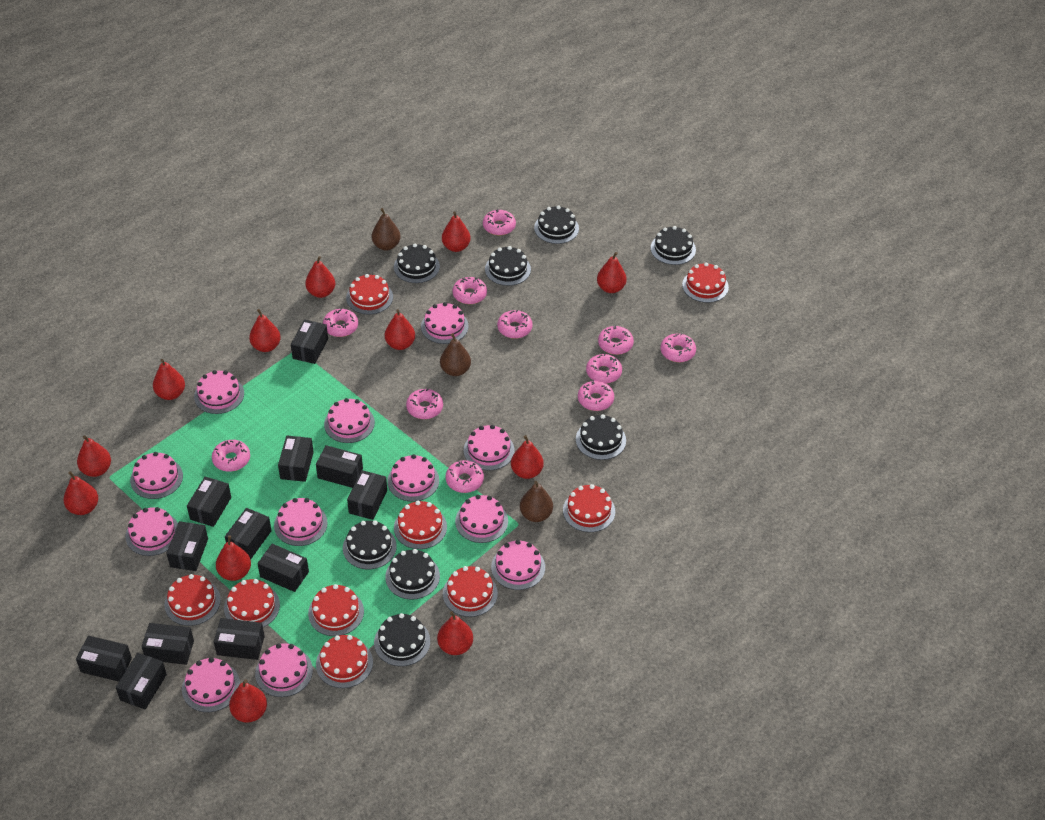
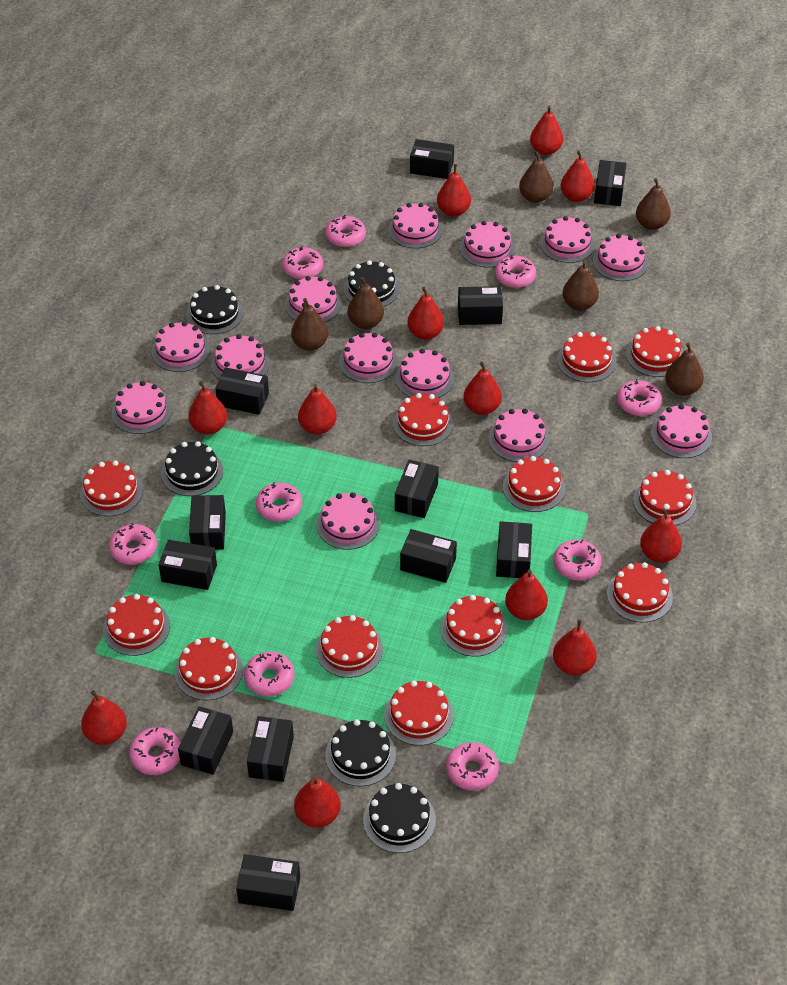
black cake: [343,520,397,569] [374,613,430,666] [385,549,440,600] [394,244,440,283] [485,246,531,286] [534,206,579,244] [576,414,626,460] [651,226,696,265] = 8 -> [161,441,223,496] [186,285,244,334] [325,719,396,786] [344,260,400,307] [363,783,436,853] = 5
brown pear: [371,208,401,250] [440,333,471,376] [520,481,553,522] = 3 -> [291,298,328,351] [348,277,384,329] [519,152,553,203] [562,260,599,311] [636,178,671,230] [665,343,704,396] = 6
pink cake: [125,507,178,556] [130,452,183,499] [182,657,240,712] [194,370,244,414] [255,643,313,697] [274,498,328,546] [324,398,375,443] [387,454,439,502] [421,302,469,344] [455,495,508,543] [464,425,514,470] [491,540,545,590] = 12 -> [112,381,172,434] [152,322,210,372] [211,334,270,379] [285,276,342,322] [316,492,380,550] [339,333,398,383] [388,203,443,248] [395,349,454,398] [460,221,515,268] [488,409,549,462] [540,216,595,263] [593,234,648,281] [651,404,712,458] = 13
pink donut: [212,440,250,472] [323,309,358,337] [406,388,443,419] [446,460,484,493] [453,277,487,304] [483,209,516,236] [497,310,533,339] [578,380,614,411] [586,353,622,383] [598,325,634,355] [661,333,696,362] = 11 -> [109,523,157,565] [129,727,181,775] [244,651,295,696] [256,482,302,522] [282,246,323,279] [326,215,366,247] [446,742,499,791] [495,255,536,288] [553,539,602,580] [617,379,662,416] = 10
red cake: [164,574,221,626] [224,579,280,627] [308,584,364,636] [316,635,373,688] [346,274,393,315] [394,501,447,549] [443,566,498,617] [563,484,615,532] [682,262,729,303] = 9 -> [80,460,143,517] [103,594,170,656] [175,637,243,700] [316,615,383,678] [384,680,454,746] [393,393,453,446] [440,595,507,657] [503,456,565,512] [557,332,616,382] [607,562,673,623] [626,326,683,377] [633,470,696,526] = 12

